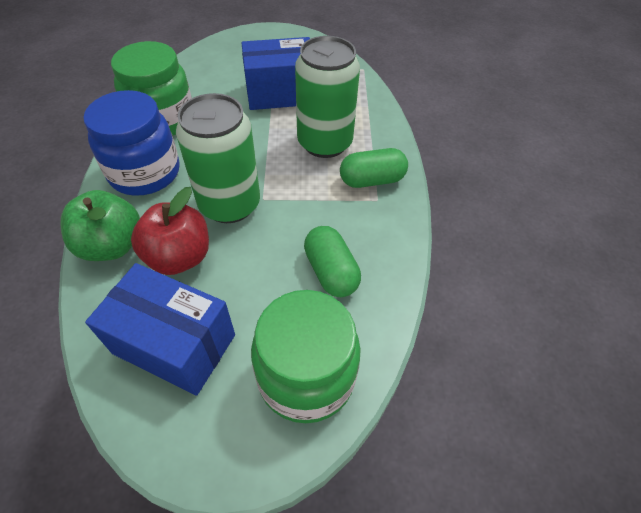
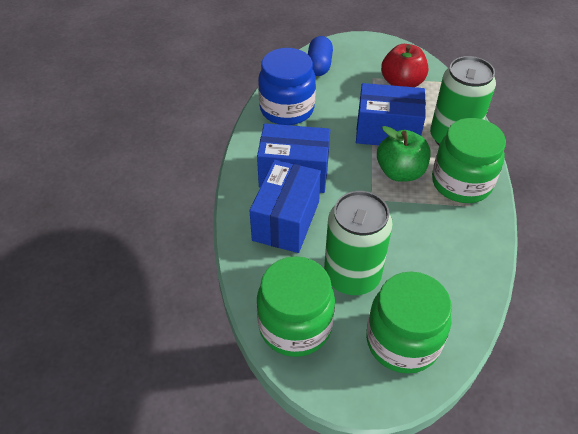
blue box: [85,263,235,396] [241,37,310,110] = 2 -> [249,160,321,253] [257,123,330,193] [356,83,426,145] = 3
blue capsule: none = 0 -> [308,36,333,76] = 1
green capsule: [304,226,361,297] [340,148,408,188] = 2 -> none = 0
green jar: [111,41,192,136] [251,290,361,423] = 2 -> [257,256,335,357] [366,271,452,374] [432,118,506,203] = 3

